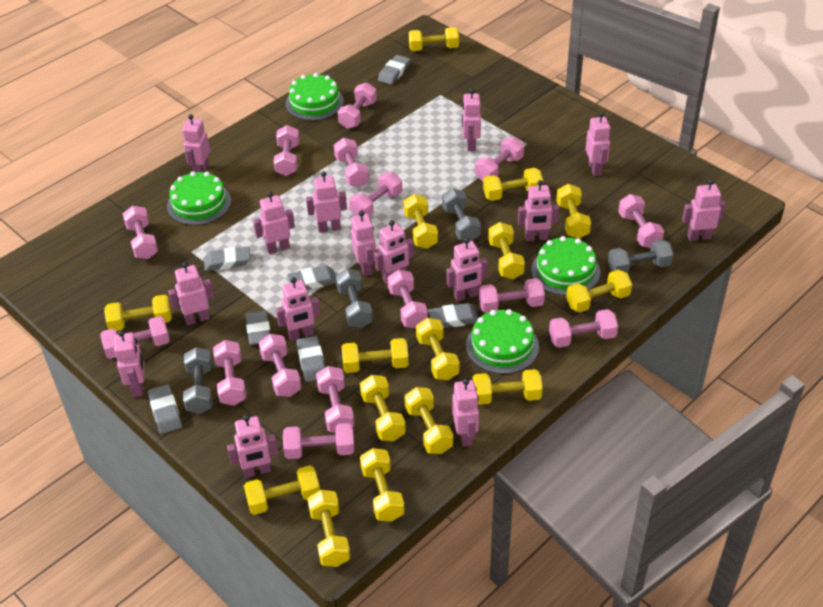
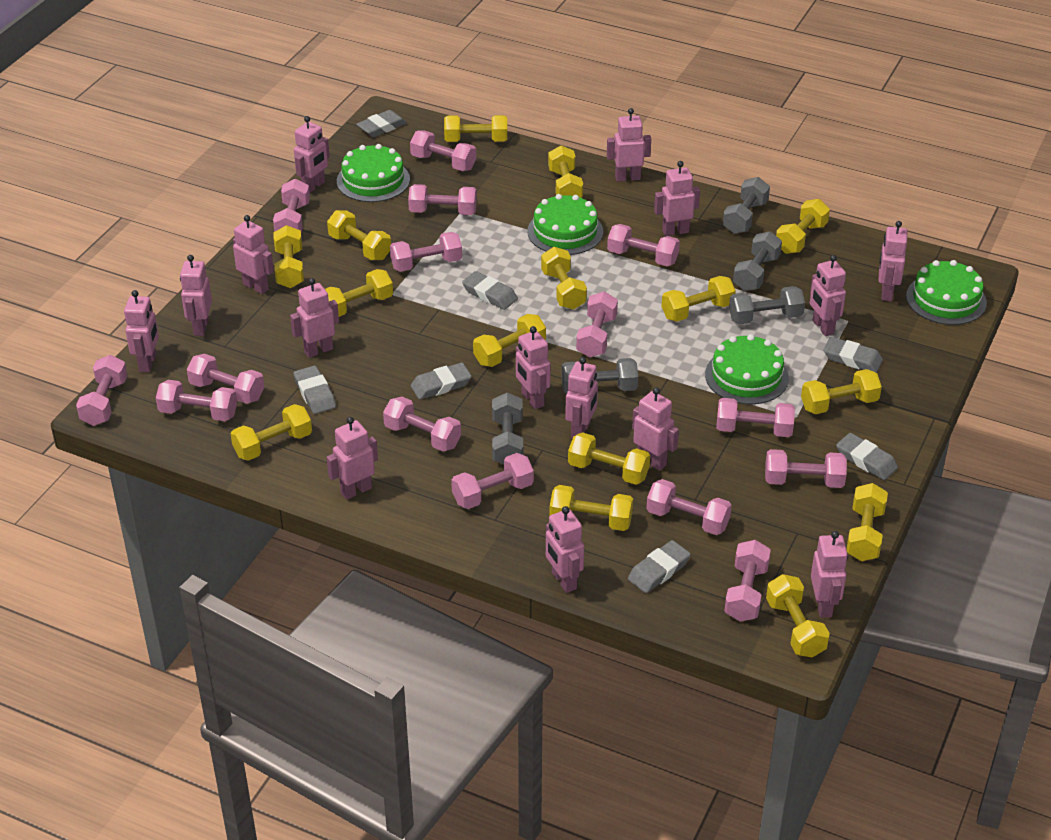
grey dumbbell: [183,347,213,414] [336,268,373,328] [442,188,481,241] [608,239,674,273] = 4 -> [492,393,523,465] [561,358,638,394] [723,177,770,234] [729,286,805,325] [733,231,782,291] = 5

